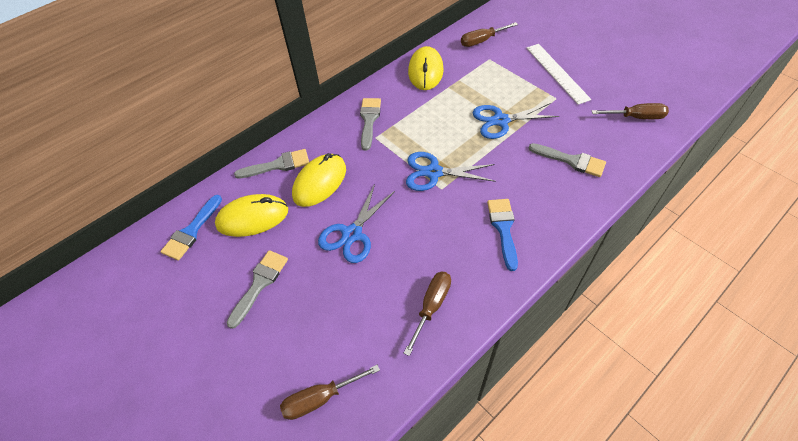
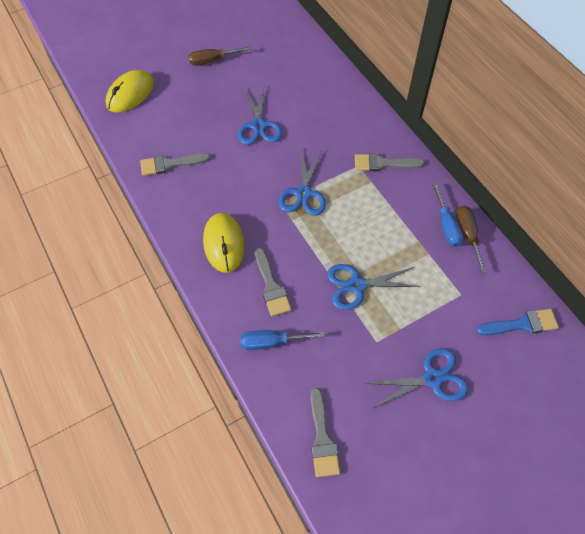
blue brush: [160,195,222,261] [487,199,518,271] = 2 -> [477,309,559,335] = 1
blue scissors: [318,184,395,263] [406,152,496,191] [473,103,559,139] = 3 -> [238,87,282,145] [278,150,326,216] [327,264,421,310] [365,348,468,408] = 4
blue screwdriver: none = 0 -> [240,330,325,350] [432,183,464,247] = 2
brown screwdriver: [280,365,380,420] [404,271,451,356] [461,22,518,47] [592,103,669,119] = 4 -> [188,46,252,66] [456,205,487,273] = 2
white ruler: [527,44,591,105] = 1 -> none = 0
yellow mouse: [215,194,288,237] [292,153,346,207] [408,46,444,90] = 3 -> [105,70,154,112] [203,213,245,273] = 2

